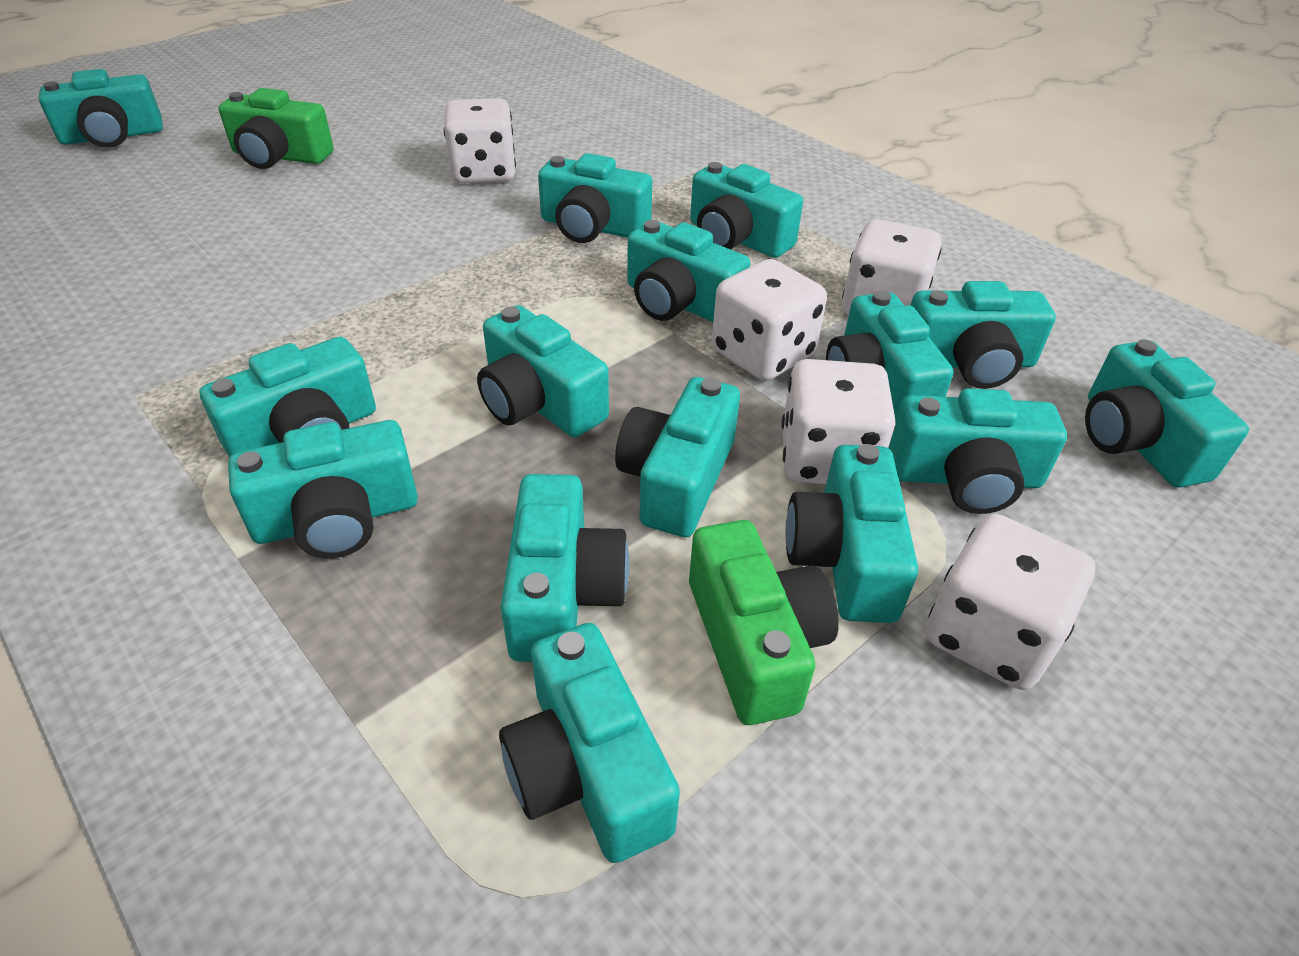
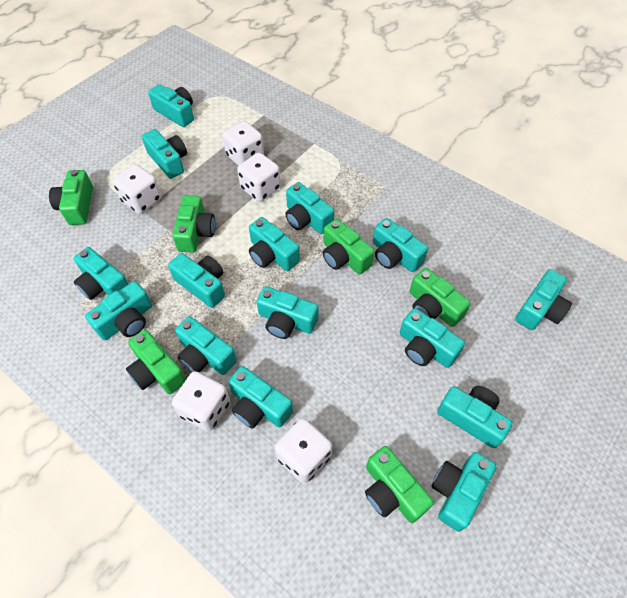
green camera: [219,88,334,169] [689,520,839,725] = 2 -> [49,170,93,225] [126,330,186,394] [172,195,215,253] [323,219,375,275] [365,446,434,523] [410,268,470,327] = 6

